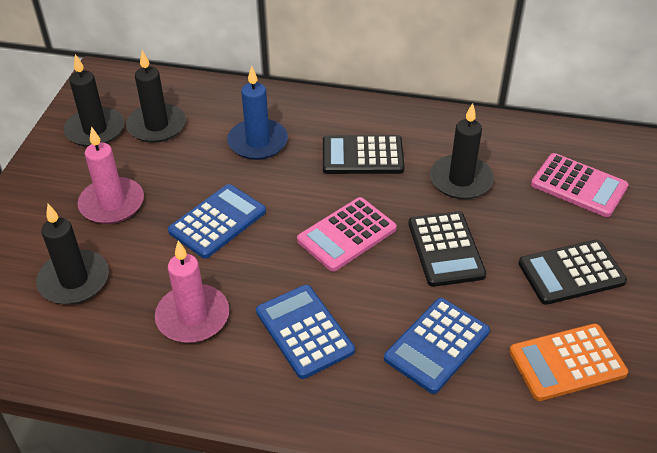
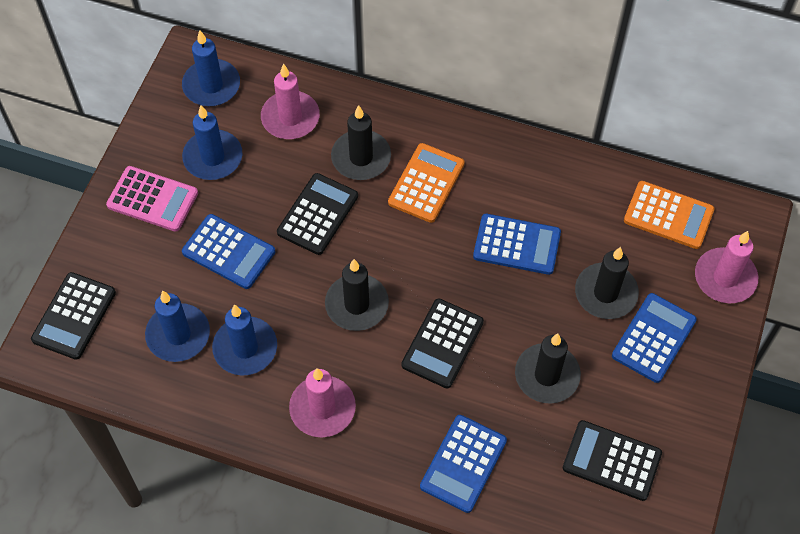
black calculator: [323,135,405,174] [408,211,486,287] [518,240,627,305] = 3 -> [31,272,116,360] [277,173,358,255] [401,298,484,388] [563,420,662,501] = 4
blue calculator: [168,184,266,259] [256,285,355,379] [384,298,490,394] = 3 -> [182,214,275,289] [420,415,507,513] [473,214,561,275] [612,293,697,383] = 4
blue candle: [227,66,288,160] = 1 -> [145,291,210,362] [182,30,240,106] [182,105,242,180] [212,305,277,376] = 4
orange calculator: [509,324,628,401] = 1 -> [388,143,465,223] [624,181,715,249] = 2
pink calculator: [297,197,397,272] [531,153,629,217] = 2 -> [106,166,198,232] = 1
pink candle: [78,126,144,224] [155,241,229,343] = 2 -> [261,63,320,139] [289,368,356,438] [695,231,758,303] = 3

